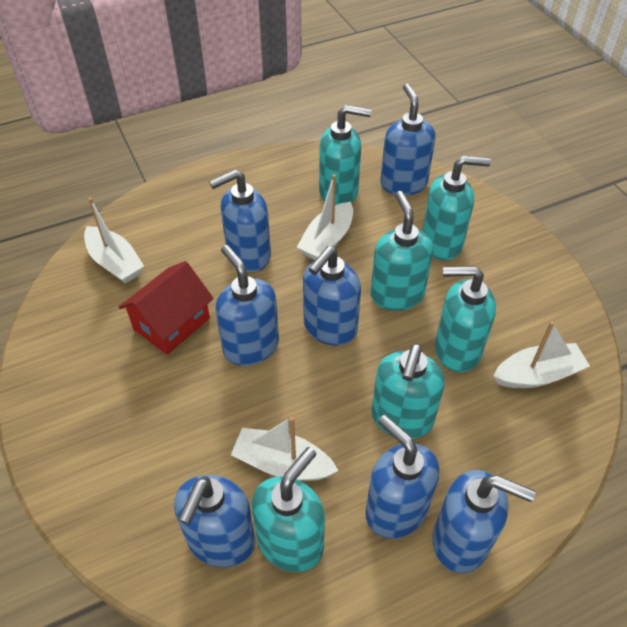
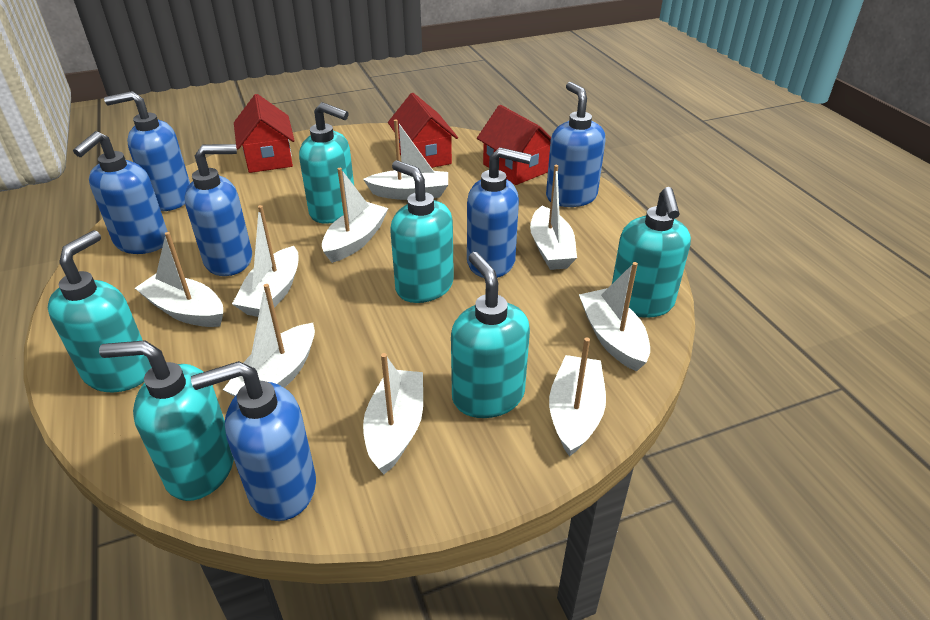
blue soap dispenser: [174,475,255,568] [209,169,271,272] [215,245,279,366] [303,246,361,346] [365,415,439,539] [380,84,436,196] [433,470,535,573] = 7 -> [73,131,168,254] [104,91,190,211] [184,144,252,276] [191,361,316,521] [467,147,531,278] [546,82,606,207] = 6
red house: [119,261,214,355] = 1 -> [234,94,295,173] [388,93,458,168] [477,105,551,185] = 3
white boat: [84,197,144,284] [231,416,338,481] [297,174,353,260] [493,321,590,388] = 4 -> [135,232,223,327] [223,284,315,397] [232,205,299,317] [322,168,388,263] [363,119,448,200] [363,353,423,474] [530,165,577,270] [549,337,606,457] [579,262,650,371] = 9

